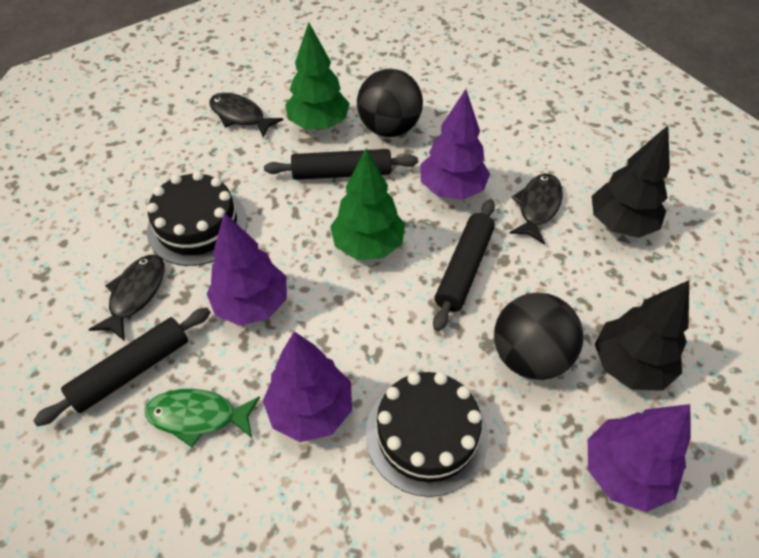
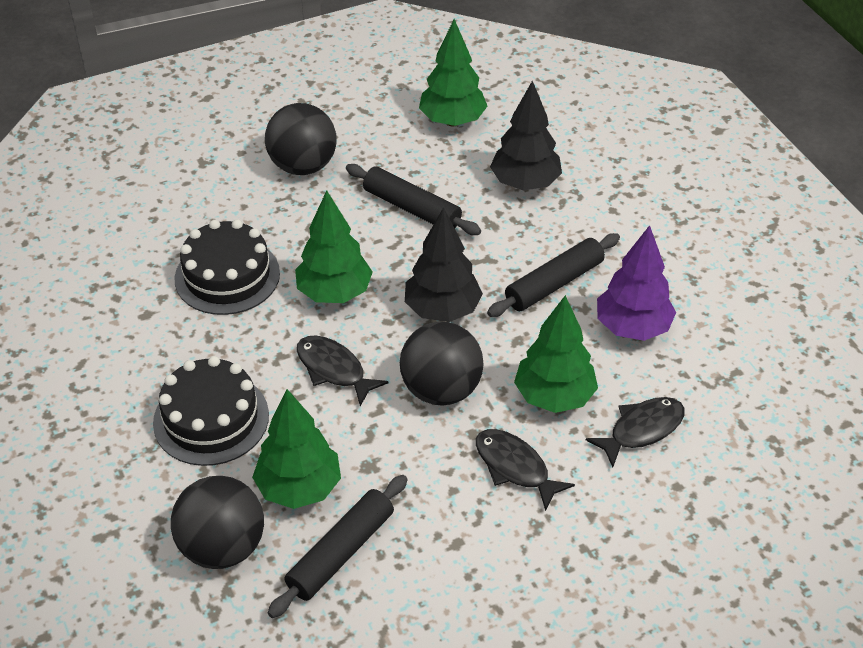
black ball: [357,69,423,137] [494,293,583,380] = 2 -> [171,476,264,569] [265,103,336,175] [400,322,484,406] = 3
green fish: [145,389,260,447] = 1 -> none = 0
green tree: [285,22,350,129] [330,149,405,260] = 2 -> [252,389,341,509] [295,190,373,303] [419,19,487,126] [514,295,598,413] = 4
purple tree: [207,212,287,326] [263,332,352,442] [421,89,490,200] [588,404,690,512] = 4 -> [597,225,676,341] = 1

